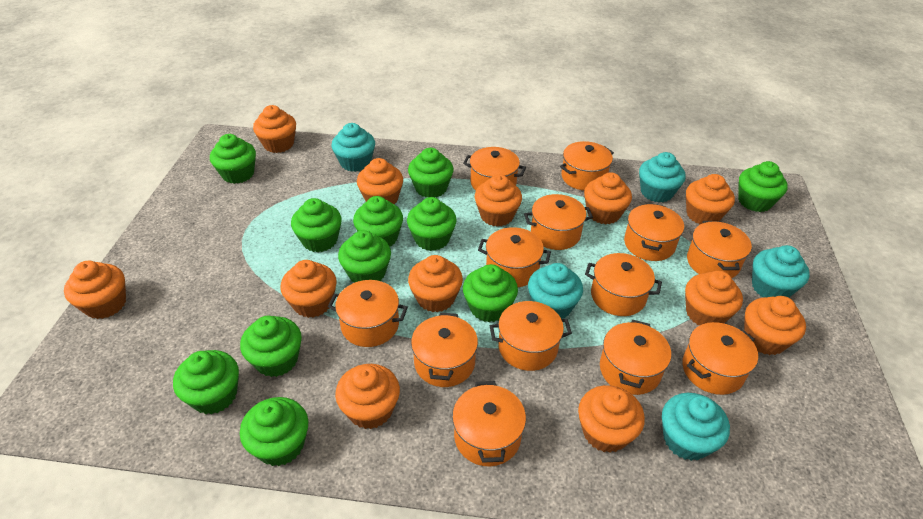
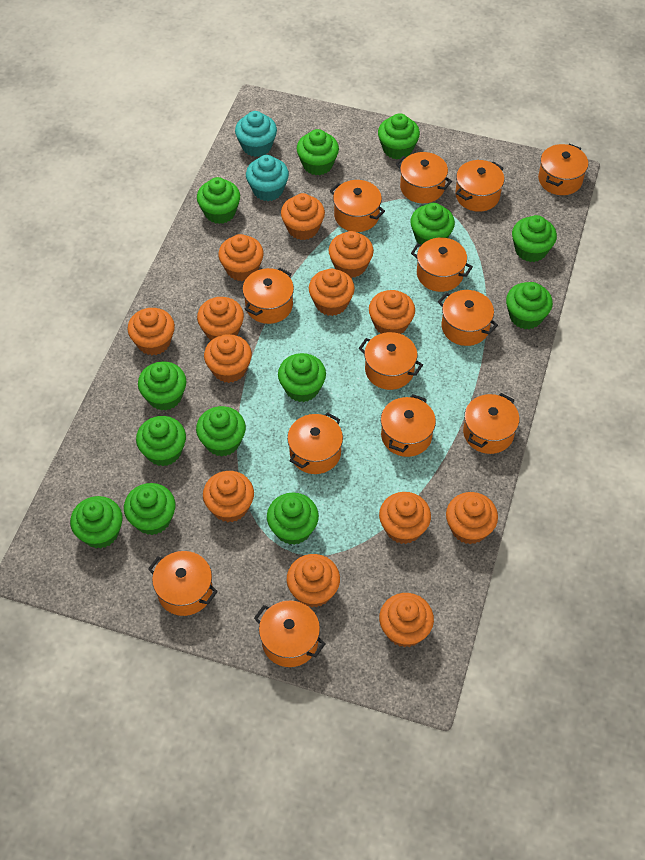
green cupcake: [173,350,239,414] [210,134,256,184] [240,316,302,377] [240,397,308,466] [291,198,342,252] [338,230,391,283] [353,196,403,247] [407,197,457,251] [408,148,454,198] [463,264,518,322] [738,161,788,212] = 11 -> [70,496,123,549] [124,483,175,535] [136,416,186,466] [138,361,186,411] [196,406,246,457] [197,177,240,224] [267,493,319,545] [278,353,326,402] [297,129,339,175] [378,113,420,160] [410,203,455,245] [506,282,553,329] [512,215,557,262] = 13
orange cupcake: [64,261,126,319] [253,105,296,153] [281,260,337,318] [335,364,400,429] [357,158,403,205] [408,255,463,313] [475,174,522,227] [578,385,645,453] [584,172,632,224] [685,271,743,325] [686,174,735,224] [744,296,806,355] = 12 -> [127,308,175,355] [197,297,244,341] [203,471,254,523] [204,334,252,383] [218,234,264,281] [281,193,325,240] [287,554,340,608] [309,269,355,316] [329,231,374,278] [369,290,415,334] [379,492,431,544] [379,593,434,648] [446,492,498,544] = 13
turquoise cupcake: [331,123,375,172] [528,263,583,319] [639,152,686,203] [662,393,730,461] [752,245,810,298] = 5 -> [235,111,277,157] [246,155,289,201] = 2

